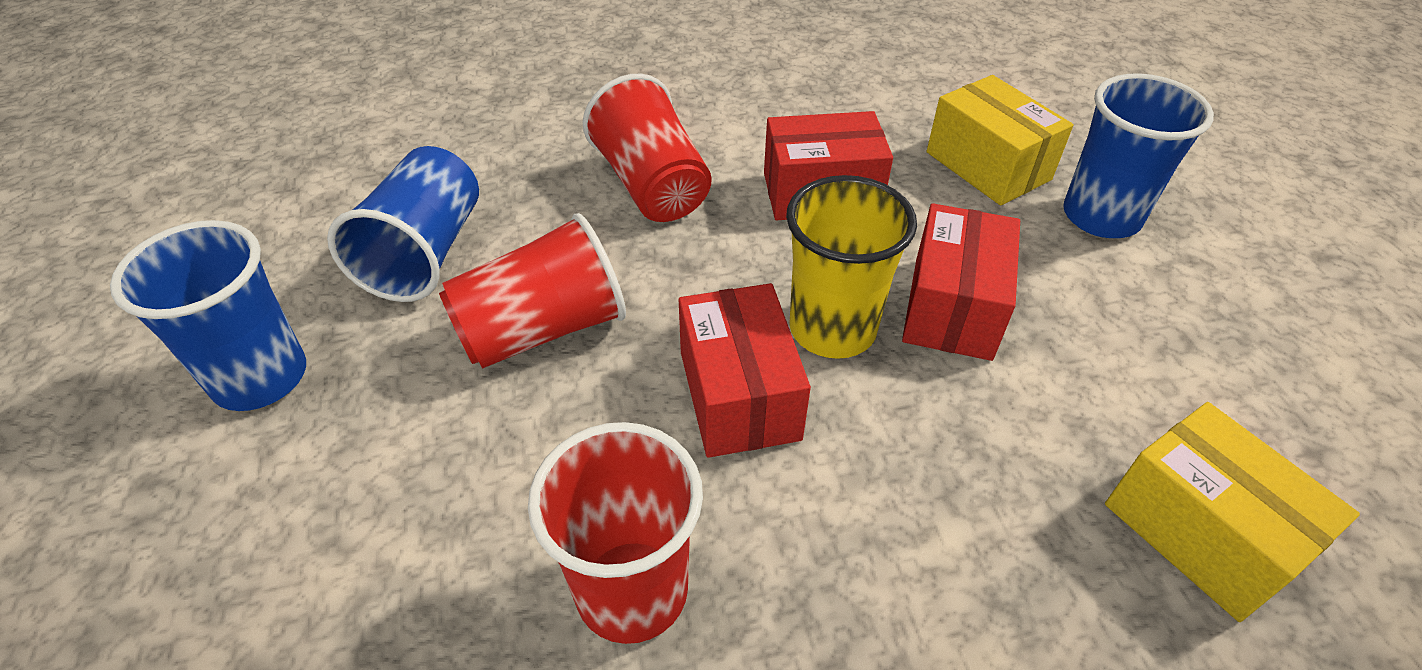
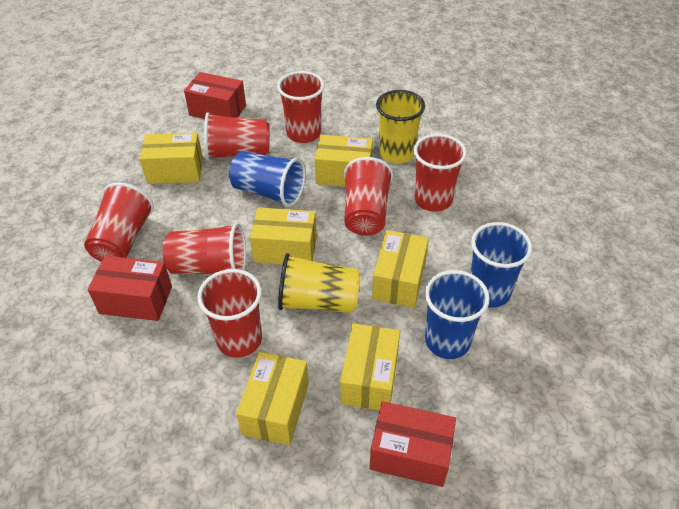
red cup: [439,213,626,368] [528,422,703,644] [583,73,712,222] = 3 -> [84,183,154,262] [163,223,246,274] [197,269,262,358] [204,112,269,160] [277,71,325,143] [344,157,393,236] [414,134,467,212] = 7
yellow box: [927,75,1074,206] [1105,402,1360,622] = 2 -> [140,133,203,184] [236,352,309,446] [250,207,317,265] [315,135,373,187] [340,323,400,410] [372,230,429,308] = 6
yellow cup: [786,175,917,359] = 1 -> [278,253,360,313] [376,90,425,164] = 2

